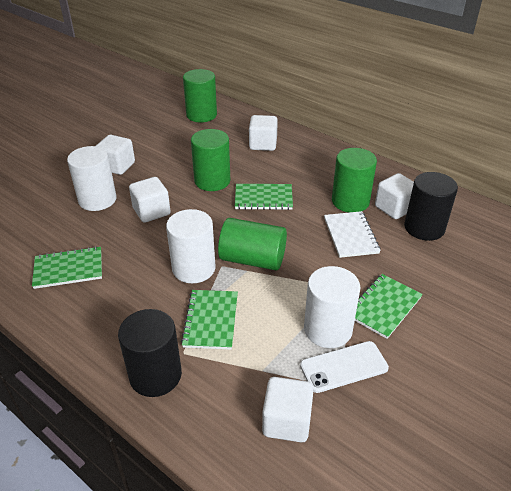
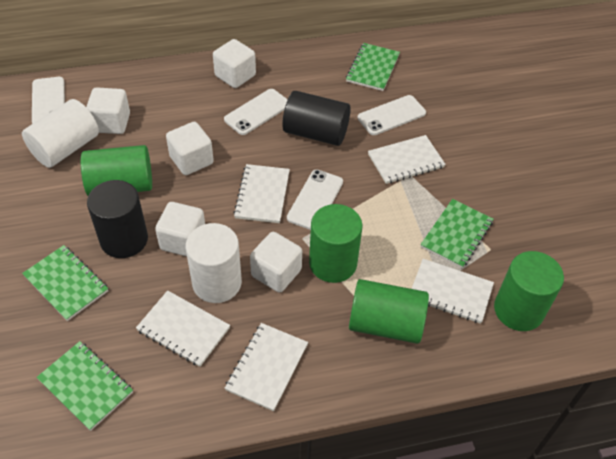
white cylinder: [67,146,117,211] [166,209,216,283] [304,266,361,348] = 3 -> [22,99,99,168] [186,223,242,303] = 2
white notebook: [324,211,381,258] = 1 -> [136,290,230,367] [225,323,308,411] [233,164,290,223] [368,135,446,184] [412,259,494,324] = 5
white phone: [300,341,389,393] = 1 -> [32,77,65,124] [224,89,288,135] [287,170,343,230] [358,95,426,135] = 4

